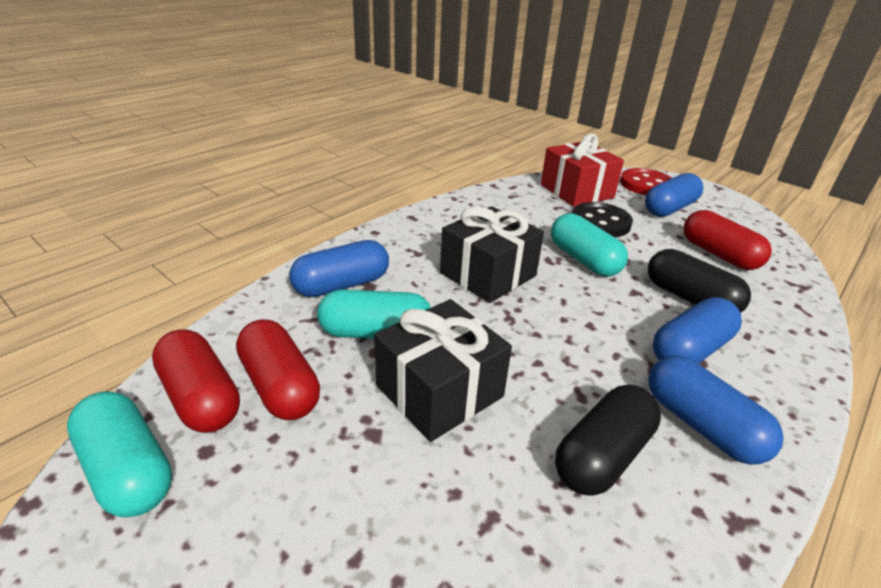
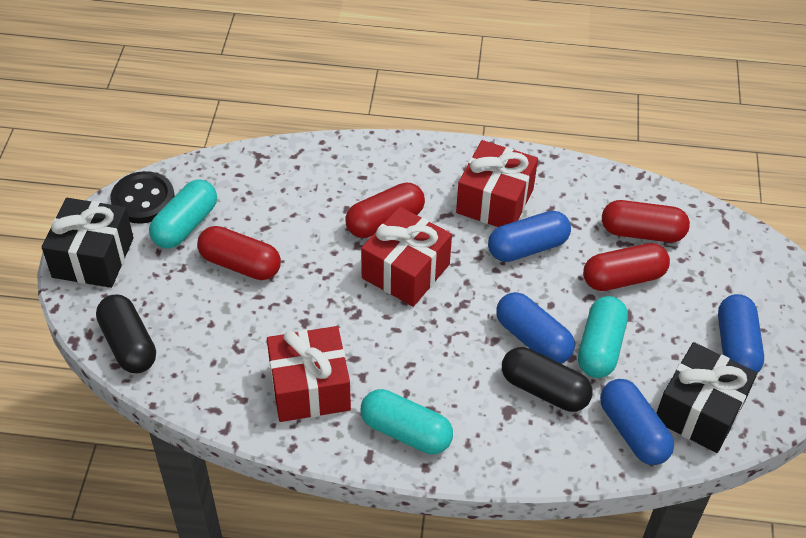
red button: [620,168,671,195] = 1 -> none = 0
red capsule: [152,329,240,433] [236,319,320,420] [683,210,772,270] = 3 -> [197,226,281,280] [345,183,425,238] [583,243,670,291] [602,200,690,242] = 4
red gift: [541,134,624,207] = 1 -> [267,326,351,422] [361,206,452,307] [456,140,538,227] = 3

